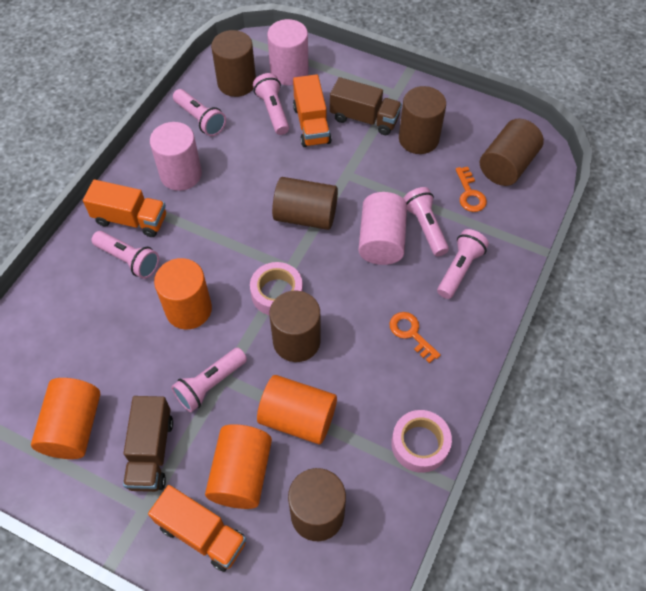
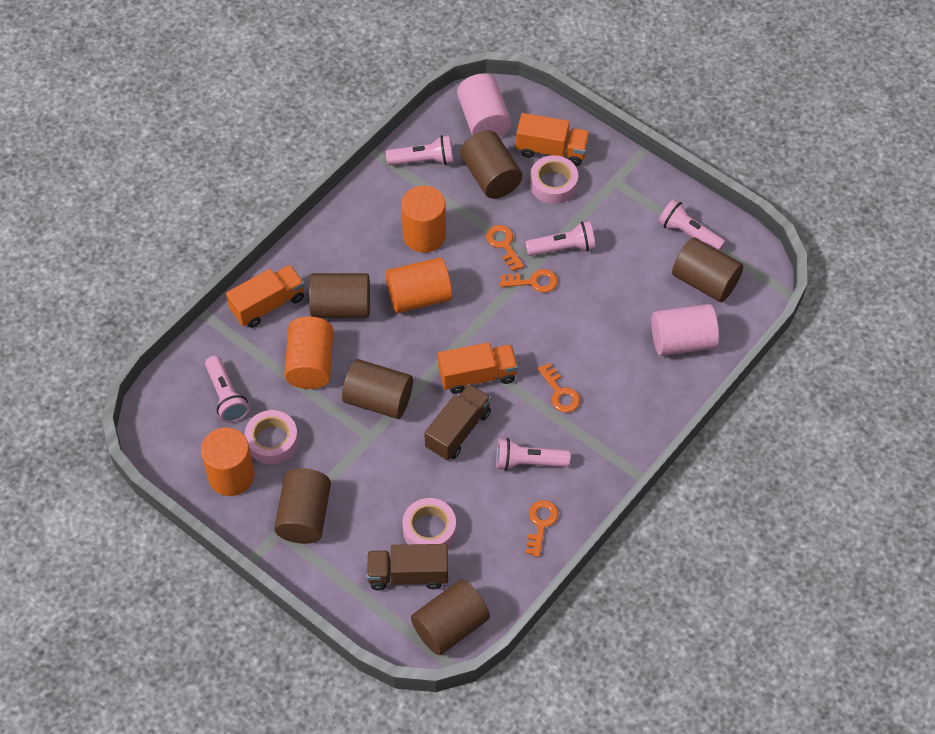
orange key: [389,312,441,363] [456,167,487,212] = 2 -> [486,225,524,272] [500,269,558,293] [526,500,559,557] [538,363,580,413] = 4
pink cylinder: [150,122,202,191] [267,19,309,86] [358,192,407,265] = 3 -> [457,74,511,138] [652,304,719,356] = 2
pink flashlight: [92,231,159,279] [171,348,247,412] [173,89,226,136] [253,73,289,135] [403,187,449,256] [437,229,489,299] = 6 -> [205,356,249,423] [386,135,453,165] [496,438,571,471] [525,221,595,256] [658,199,726,251] = 5
pink tape: [250,262,303,315] [391,410,452,473] = 2 -> [245,410,298,464] [403,498,456,547] [530,155,578,204] = 3

